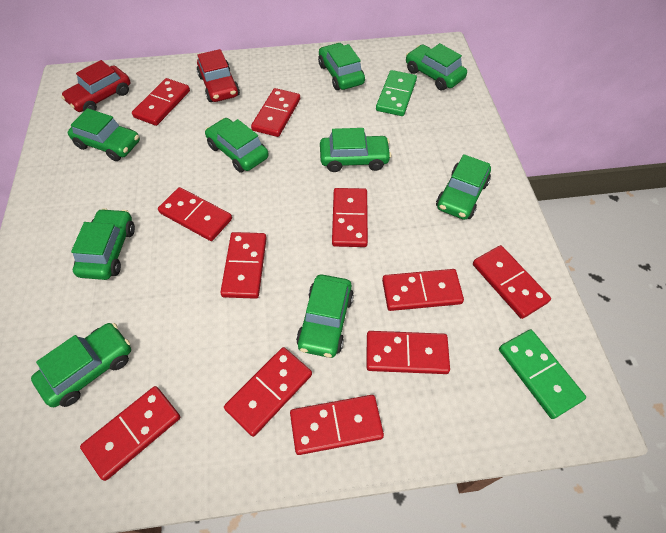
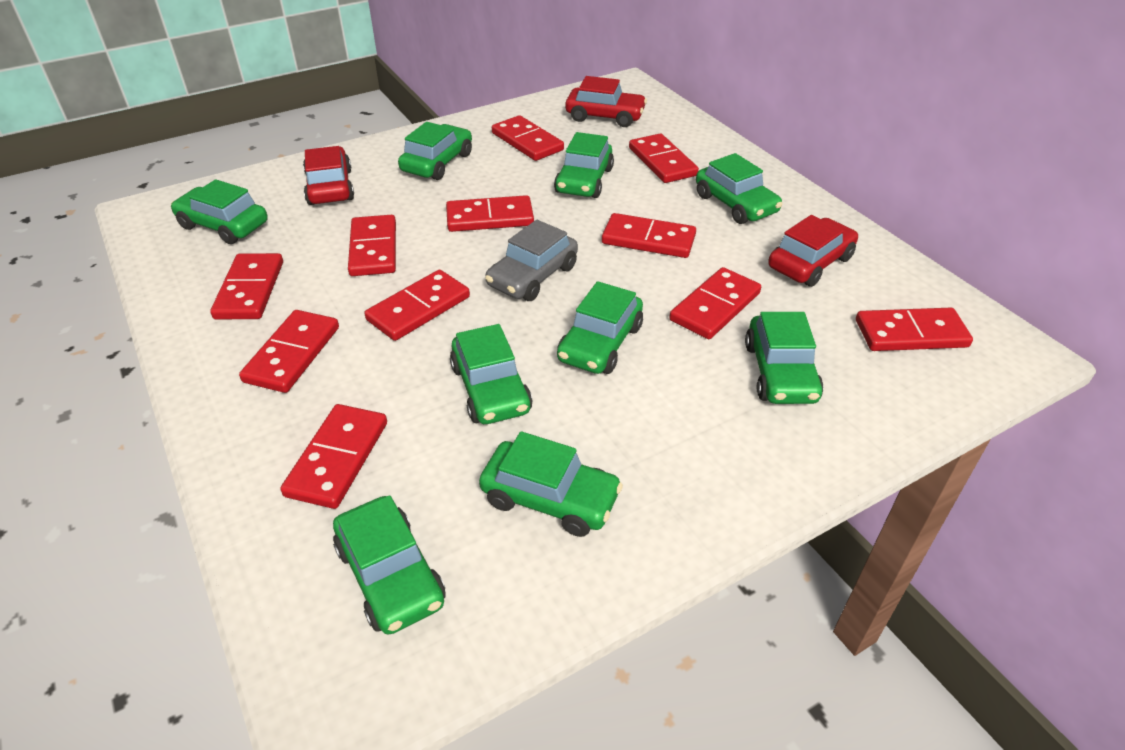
green domino: [376,70,417,116] [499,329,586,419] = 2 -> none = 0
grey car: none = 0 -> [485,220,578,301] = 1
red car: [61,60,130,112] [197,49,240,102] = 2 -> [303,146,354,205] [565,76,647,127] [768,215,858,287] = 3

